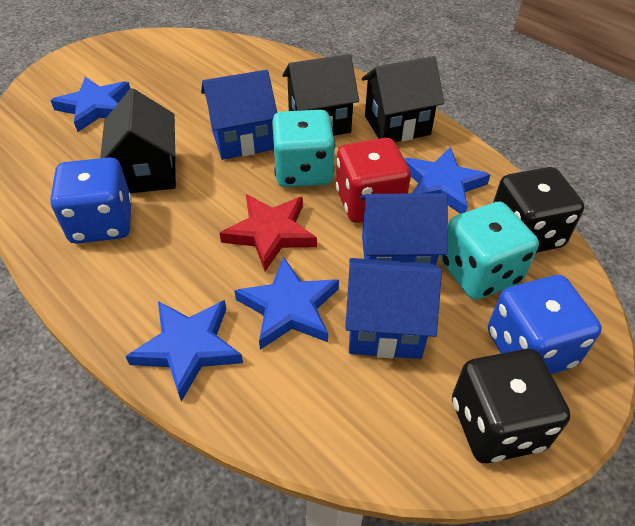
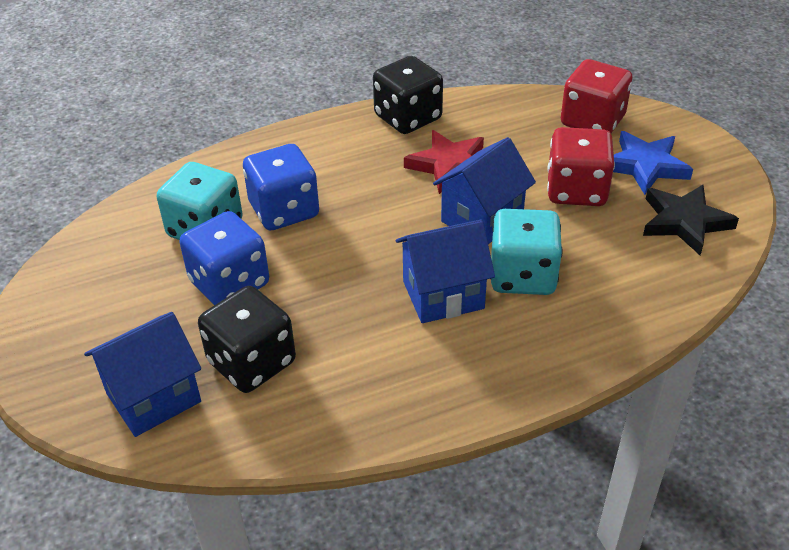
black house: [100,88,176,193] [282,54,359,136] [362,56,444,142] = 3 -> none = 0
black star: none = 0 -> [643,185,739,255] = 1
blue star: [50,77,130,132] [125,300,243,402] [234,256,339,350] [404,147,490,214] = 4 -> [613,131,693,195] = 1
red dice: [336,138,411,223] = 1 -> [547,127,615,206] [561,59,633,133] = 2

